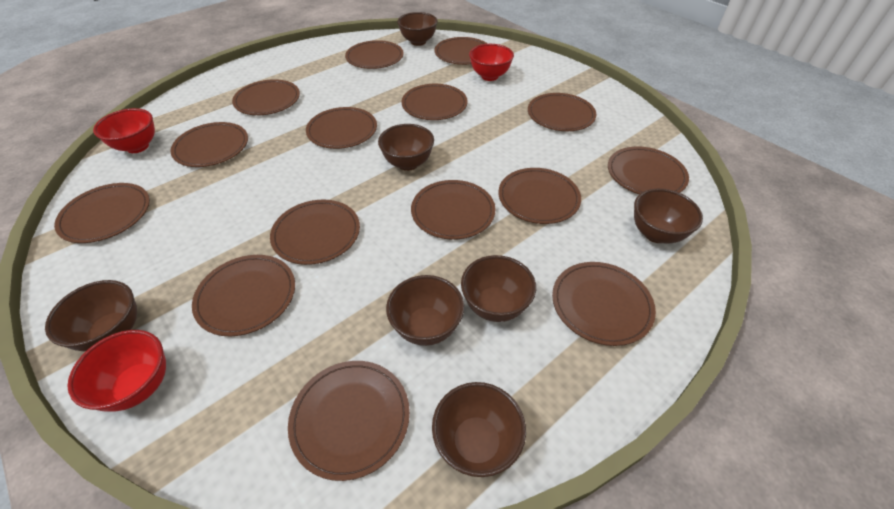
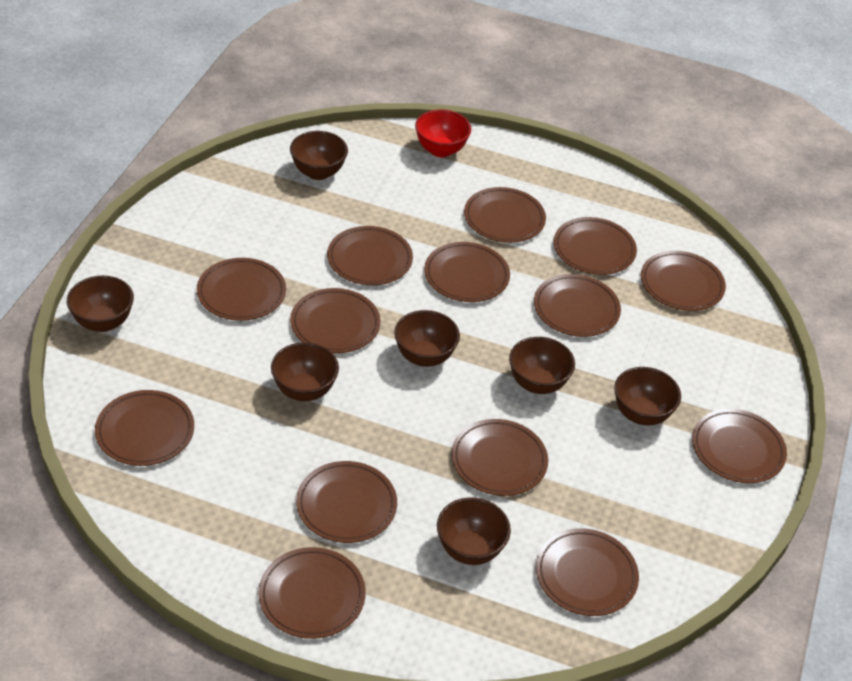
brown plate: [54,183,150,243] [170,122,248,167] [192,255,295,336] [232,79,300,115] [270,200,360,265] [288,361,410,481] [306,107,377,149] [345,40,404,69] [401,84,468,120] [411,180,496,240] [435,37,487,65] [498,168,581,224] [528,93,596,131] [552,262,656,346] [608,147,689,194] = 15 -> [95,390,194,466] [197,258,286,321] [258,547,366,639] [290,288,380,353] [296,461,397,543] [327,226,413,285] [424,242,510,302] [451,419,548,496] [464,187,546,243] [534,274,621,337] [536,528,639,616] [554,217,637,275] [641,251,726,311] [692,409,787,483] = 14
red bowl: [67,330,166,412] [93,108,155,153] [469,44,514,81] = 3 -> [415,110,471,157] = 1

